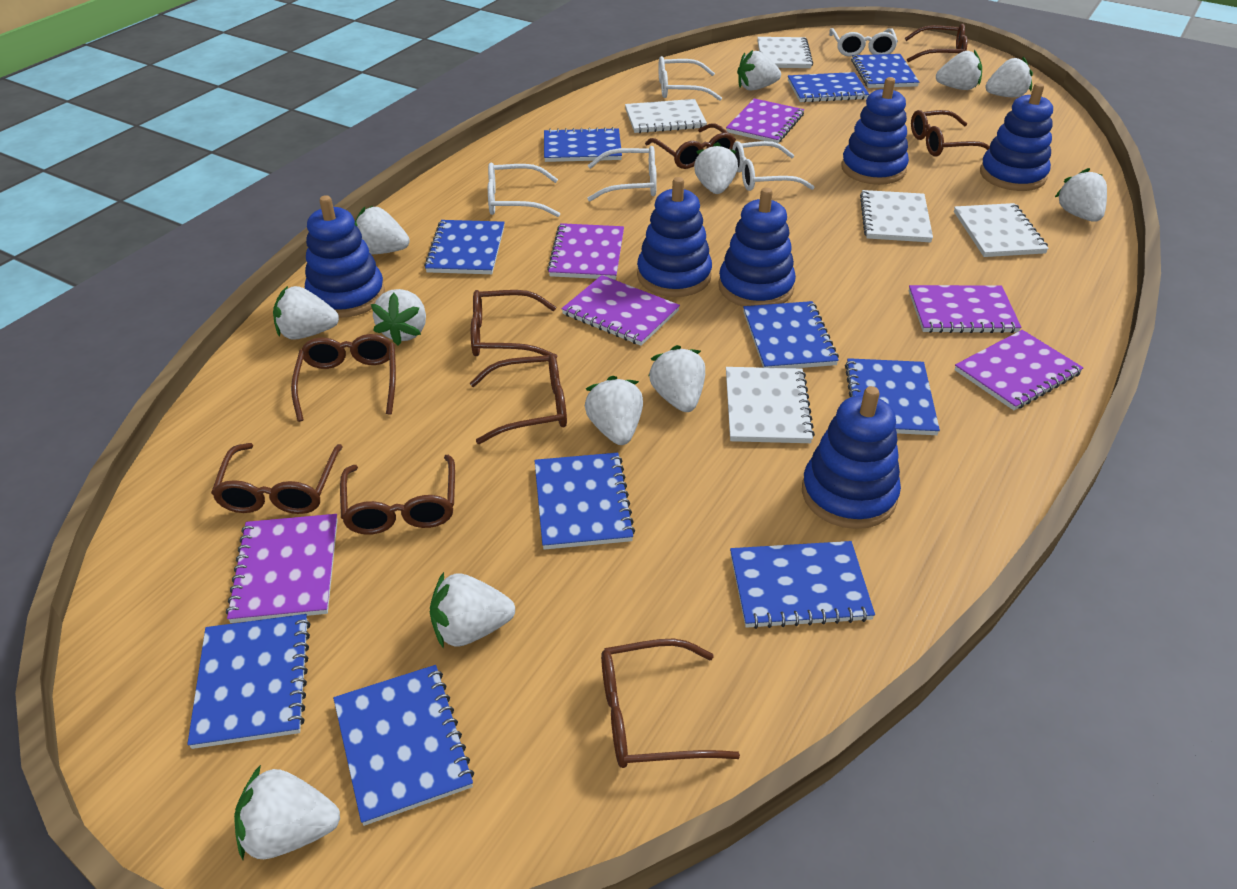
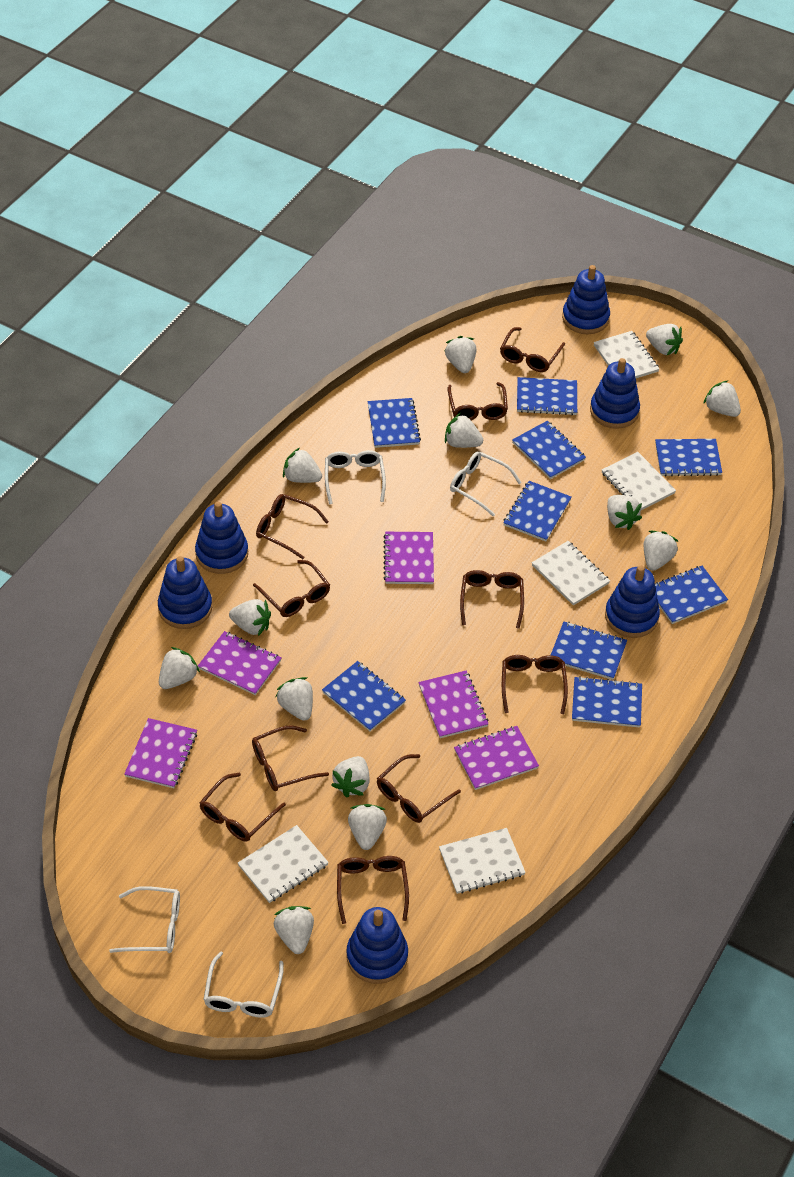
blue notebook: [187,614,310,749] [333,665,474,826] [424,220,505,274] [534,453,635,550] [544,127,622,162] [730,541,875,629] [743,301,839,368] [788,72,869,103] [845,358,940,435] [851,54,919,88] = 10 -> [322,661,406,731] [368,398,421,448] [503,481,571,541] [512,421,586,479] [517,377,577,415] [551,622,627,680] [572,676,642,727] [655,439,722,477] [655,566,728,624] = 9
brown glasses: [211,443,343,514] [291,334,396,422] [340,455,455,535] [470,354,567,444] [471,290,557,359] [601,639,740,768] [645,123,736,169] [905,24,968,62] [911,110,990,157] = 9 -> [199,773,286,842] [252,725,329,791] [253,560,330,617] [256,494,329,559] [337,856,409,924] [377,754,461,823] [447,382,508,420] [460,570,524,629] [500,327,565,372] [502,655,568,714] = 10
purple notebook: [226,514,338,623] [547,223,624,280] [561,275,680,346] [726,98,804,143] [909,285,1021,333] [955,330,1083,410] = 6 -> [124,718,197,788] [198,631,282,695] [383,532,434,584] [418,671,489,738] [454,726,539,790] = 5
white glasses: [488,163,560,217] [587,146,657,202] [658,56,722,100] [732,141,814,191] [829,28,898,57] = 5 -> [109,886,180,953] [203,951,284,1018] [325,450,386,504] [450,451,522,516] = 4
white strawberry: [234,765,340,860] [273,286,339,340] [354,206,410,254] [371,289,426,346] [430,572,515,649] [585,376,643,445] [648,345,705,412] [694,142,738,194] [737,50,781,91] [936,50,982,90] [985,57,1033,97] [1055,168,1107,222] = 12 -> [159,647,200,689] [229,599,271,636] [274,906,314,954] [276,677,313,721] [283,448,322,483] [331,756,370,798] [348,804,387,850] [445,336,476,373] [445,413,483,448] [607,495,642,530] [644,531,678,571] [646,324,683,355] [703,380,741,417] = 13

